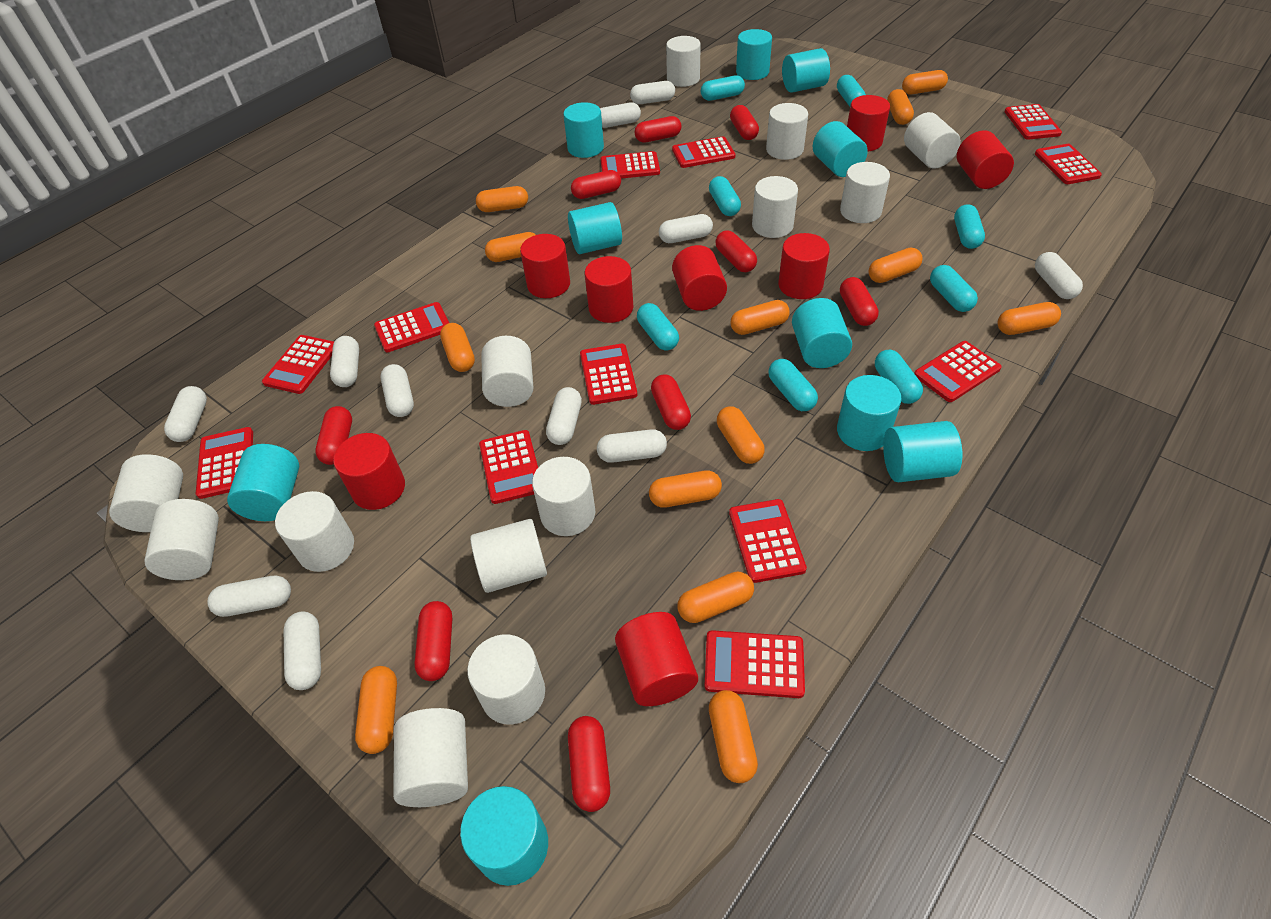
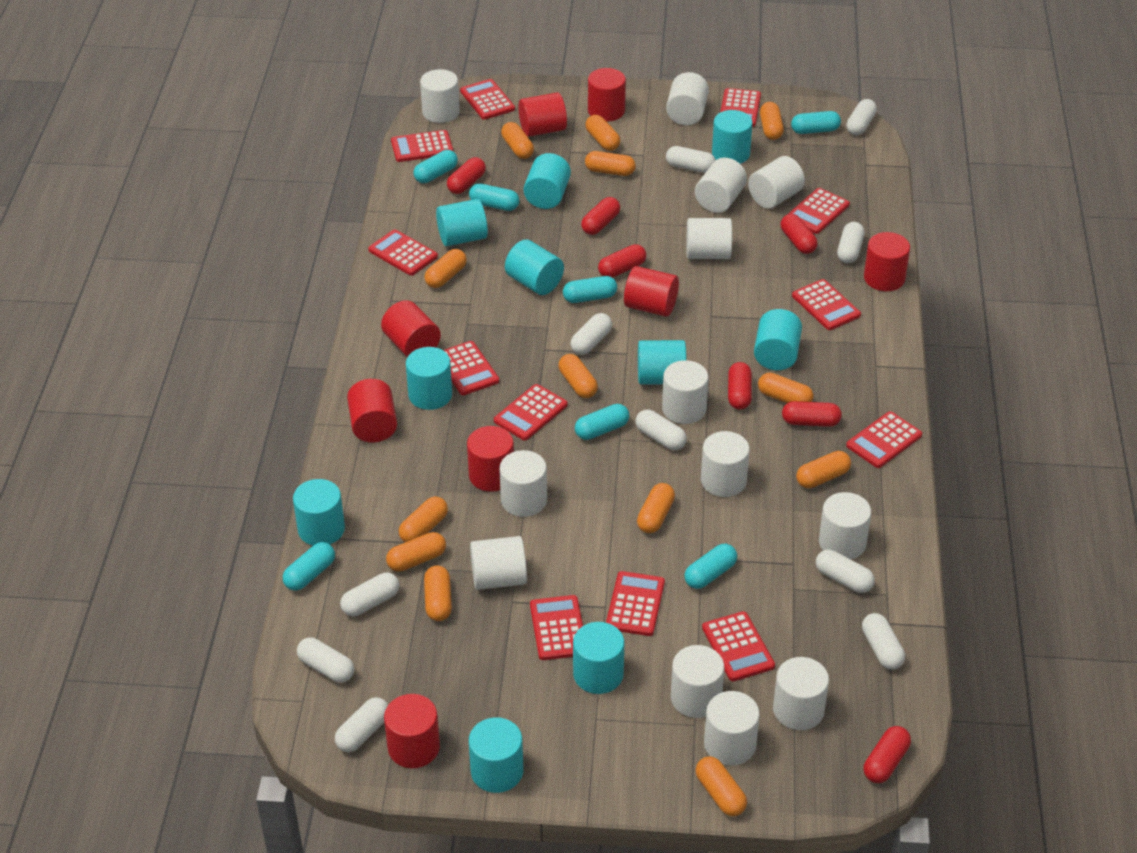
red capsule: [315,406,352,465] [414,601,452,681] [568,716,610,812] [571,170,621,199] [634,116,681,143] [651,374,691,430] [715,230,757,272] [730,105,759,140] [840,277,879,326] = 9 -> [447,157,486,194] [581,197,620,235] [598,244,646,278] [728,362,752,410] [781,214,818,254] [782,401,842,427] [864,726,911,783] = 7
turquoise capsule: [637,303,679,351] [701,75,745,101] [709,176,741,216] [768,359,818,411] [837,75,866,106] [875,350,923,404] [930,265,978,312] [954,204,985,249] = 8 -> [283,542,335,591] [413,150,458,183] [469,183,520,211] [563,276,617,303] [575,404,629,440] [685,544,737,589] [791,111,841,134] = 7
white capsule: [164,386,207,442] [207,576,291,617] [284,612,321,690] [330,336,359,387] [381,364,414,417] [546,387,582,445] [597,429,667,463] [600,102,641,128] [630,81,675,104] [659,214,713,243] [1035,252,1083,299] = 11 -> [297,638,354,683] [335,697,388,752] [340,573,399,616] [570,313,612,355] [635,410,687,450] [666,146,715,173] [816,550,875,593] [837,222,864,263] [846,99,877,135] [862,613,905,670] = 10

